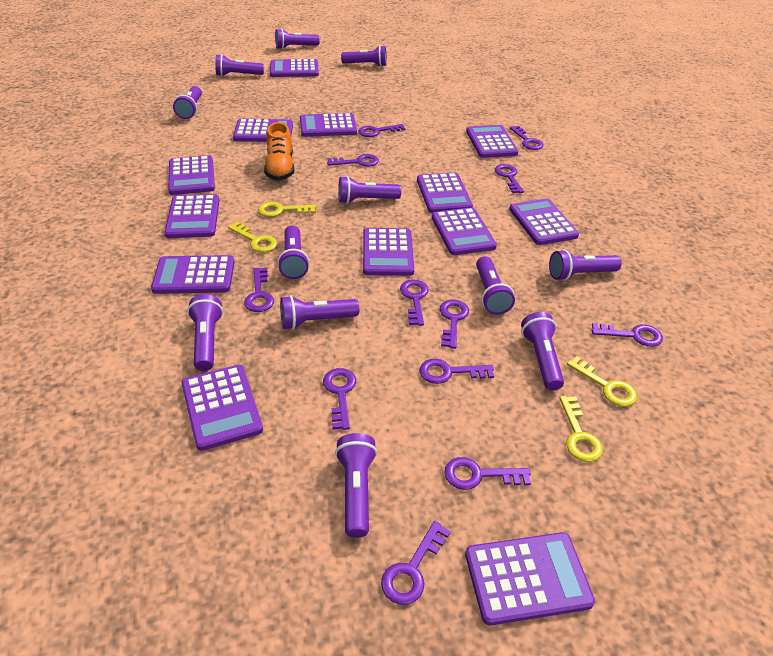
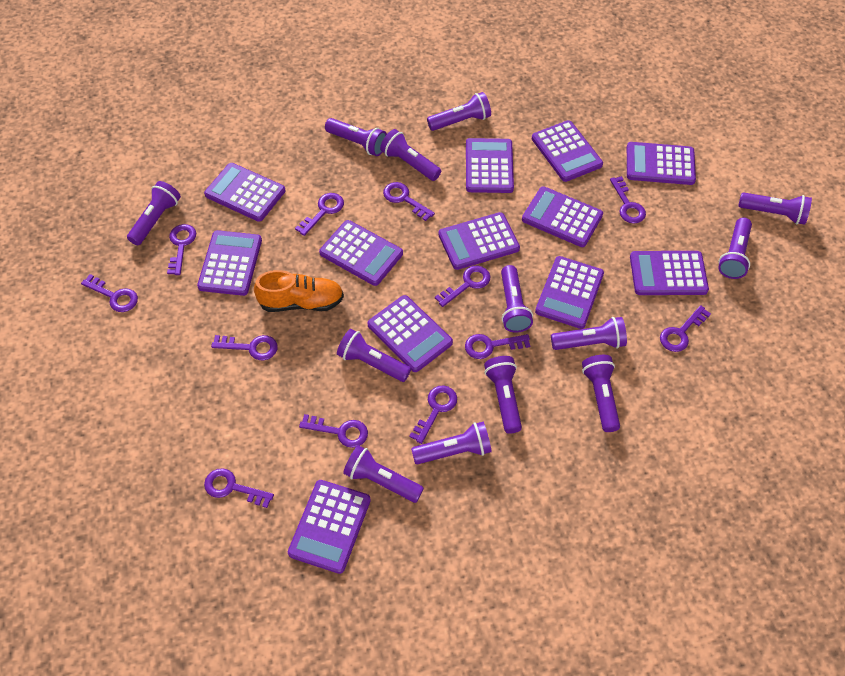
purple calculator: [151,255,235,294] [164,194,220,238] [168,155,215,195] [181,365,263,451] [233,119,293,142] [270,59,319,77] [300,113,357,137] [363,228,414,276] [417,173,473,213] [432,207,497,255] [465,532,595,626] [466,125,518,158] [509,198,579,245] = 13 -> [197,230,262,296] [204,163,285,222] [288,480,371,574] [319,220,403,286] [367,295,453,372] [438,212,520,270] [466,138,514,193] [522,186,603,247] [532,120,603,182] [535,256,604,329] [627,142,696,185] [630,251,709,295] = 12
purple flashlight: [173,86,202,119] [187,294,223,371] [215,54,264,76] [275,29,320,49] [277,225,309,279] [280,295,359,330] [335,433,377,538] [338,176,401,204] [341,45,387,67] [476,256,515,315] [521,312,564,390] [549,250,622,281] = 12 -> [127,181,181,245] [325,118,387,156] [337,329,411,382] [343,445,424,503] [380,129,441,181] [411,422,492,464] [427,92,491,131] [484,356,522,434] [501,265,533,333] [551,317,627,350] [582,355,620,432] [718,217,752,279] [738,192,812,225] = 13
yellow key: [228,222,277,252] [258,202,316,217] [560,396,603,462] [567,356,637,407] = 4 -> none = 0

